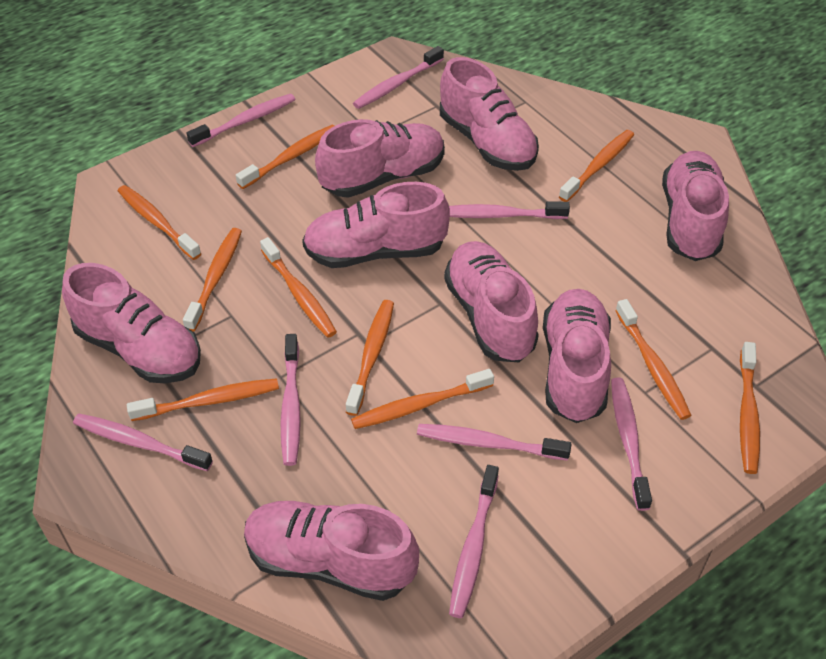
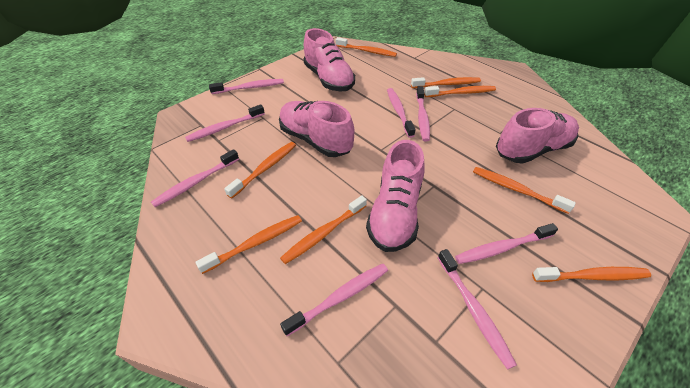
orange toothbrush: [118,185,202,260] [127,378,279,421] [183,228,242,332] [236,125,334,189] [260,237,337,338] [346,300,394,416] [351,369,494,429] [559,130,634,202] [615,299,692,420] [740,342,760,474] = 10 -> [196,215,302,274] [224,142,296,199] [280,195,367,264] [336,37,397,57] [411,77,481,88] [424,86,496,97] [473,167,576,214] [532,267,651,282] = 8
pink shoe: [62,263,201,383] [244,501,419,601] [302,182,450,268] [315,119,445,198] [440,57,539,171] [444,241,539,362] [543,289,611,423] [662,151,729,261] = 8 -> [279,101,354,157] [304,28,355,92] [366,140,425,252] [496,108,579,164] = 4

